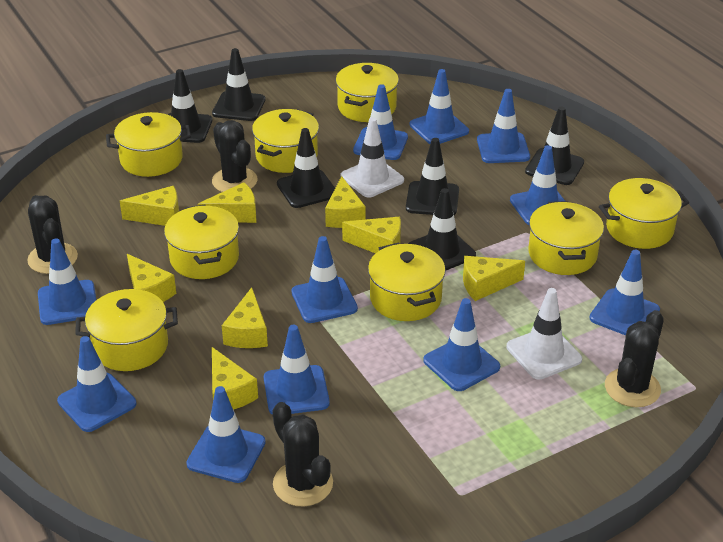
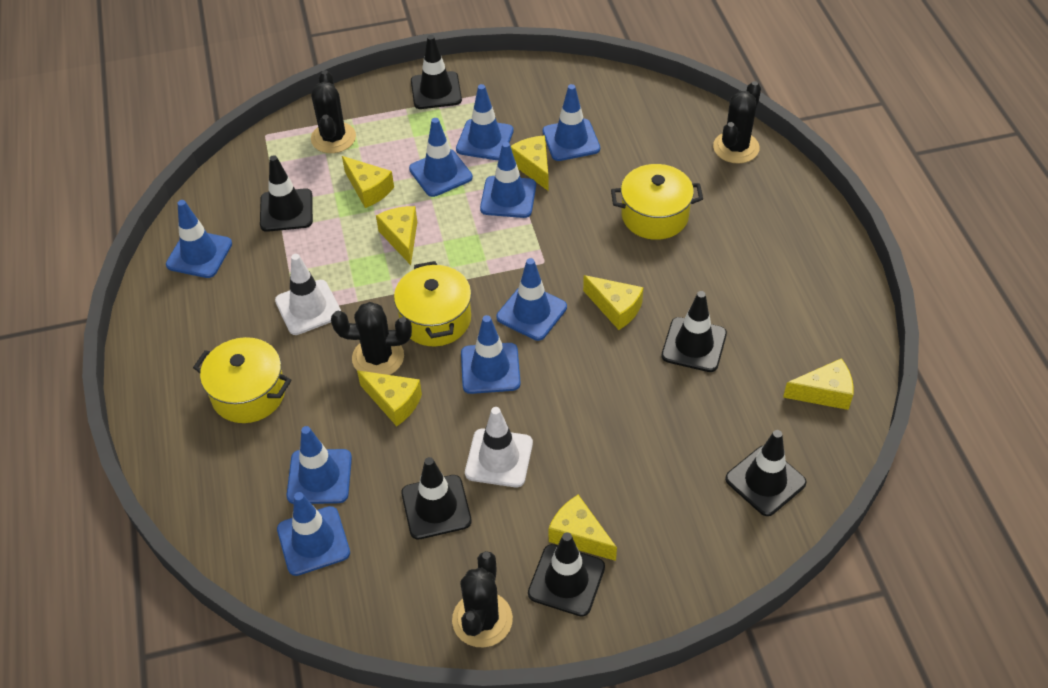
blue traffic cone: [38,238,96,325] [57,336,136,432] [186,386,266,483] [264,325,330,415] [291,236,358,323] [353,84,408,160] [409,69,469,144] [423,298,500,391] [477,89,530,163] [510,145,565,225] [589,250,660,335] = 11 -> [166,200,232,278] [277,492,350,576] [287,426,352,504] [409,118,473,197] [456,84,514,160] [461,315,521,394] [480,142,536,218] [497,258,567,341] [542,84,600,161] = 9
yellow cheese: [120,186,179,226] [127,254,176,302] [198,182,256,223] [212,347,258,410] [222,287,268,348] [325,176,365,228] [342,217,401,253] [463,256,525,301] = 8 -> [342,156,394,208] [357,370,422,426] [376,206,417,265] [511,135,549,191] [548,495,617,561] [583,275,644,330] [783,358,854,410] = 7
yellow pot: [75,289,178,371] [106,112,191,177] [164,205,239,279] [252,109,319,173] [335,63,399,122] [368,243,446,321] [528,201,604,275] [599,178,689,249] = 8 -> [193,337,292,423] [394,261,471,346] [611,164,703,240] = 3

